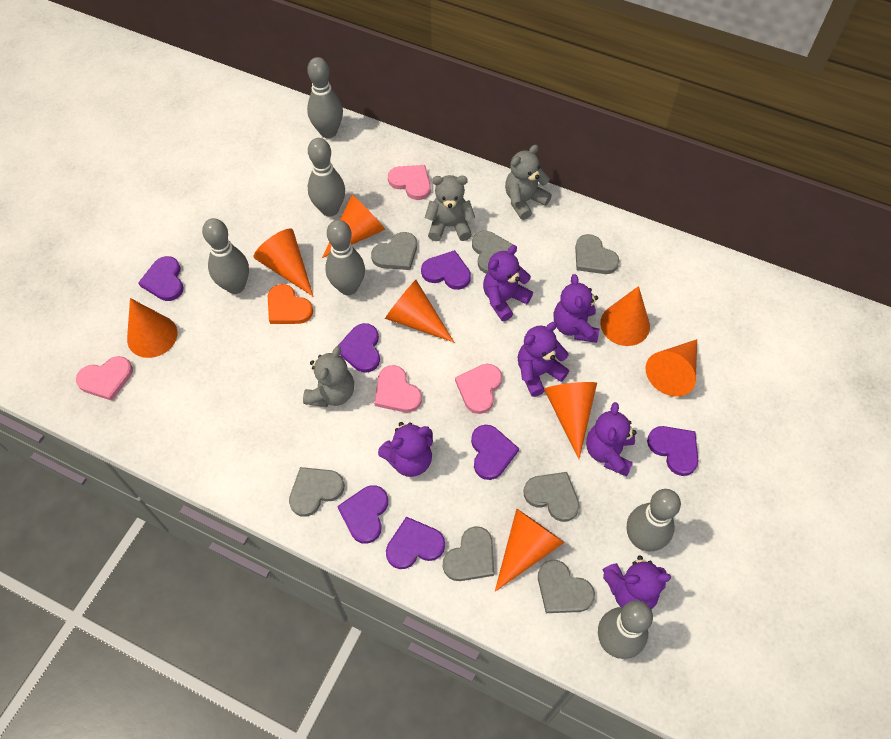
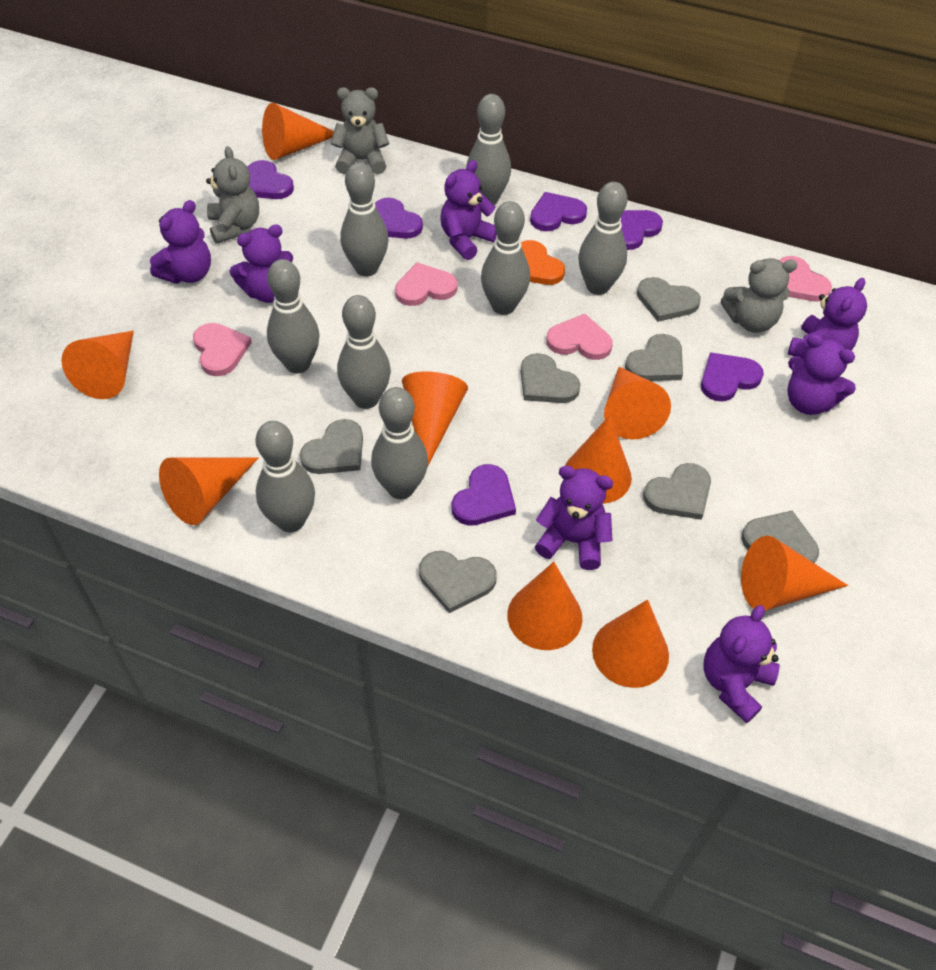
grey bowling pin: [202,218,249,294] [307,57,343,138] [308,138,345,217] [325,220,365,295] [598,600,653,659] [627,489,681,551] = 6 -> [256,421,315,532] [267,259,320,373] [337,295,391,409] [340,163,389,276] [371,387,428,499] [467,94,511,205] [481,201,530,315] [578,182,627,295] = 8
orange cone: [127,298,178,358] [253,228,313,296] [322,195,385,258] [385,280,454,342] [495,508,564,592] [544,382,597,459] [600,286,650,346] [645,339,697,397] = 8 -> [61,330,134,399] [159,457,259,525] [262,103,334,160] [402,372,468,465] [507,562,582,650] [565,415,632,504] [592,599,669,688] [604,367,671,439] [741,536,848,611] = 9
purple heart: [138,256,184,301] [337,485,388,544] [338,323,380,373] [386,517,445,569] [421,250,471,290] [471,425,519,480] [647,426,698,476] = 7 -> [247,160,294,199] [375,198,423,239] [451,464,516,526] [530,192,587,231] [621,210,663,250] [701,352,764,401] = 6
purple teddy bear: [378,422,433,477] [483,245,533,321] [517,322,569,397] [554,274,599,343] [586,402,637,477] [602,555,671,609] = 6 -> [150,200,211,284] [229,224,293,303] [440,160,497,260] [535,466,613,570] [703,605,780,723] [787,334,856,415] [788,278,867,358] = 7

